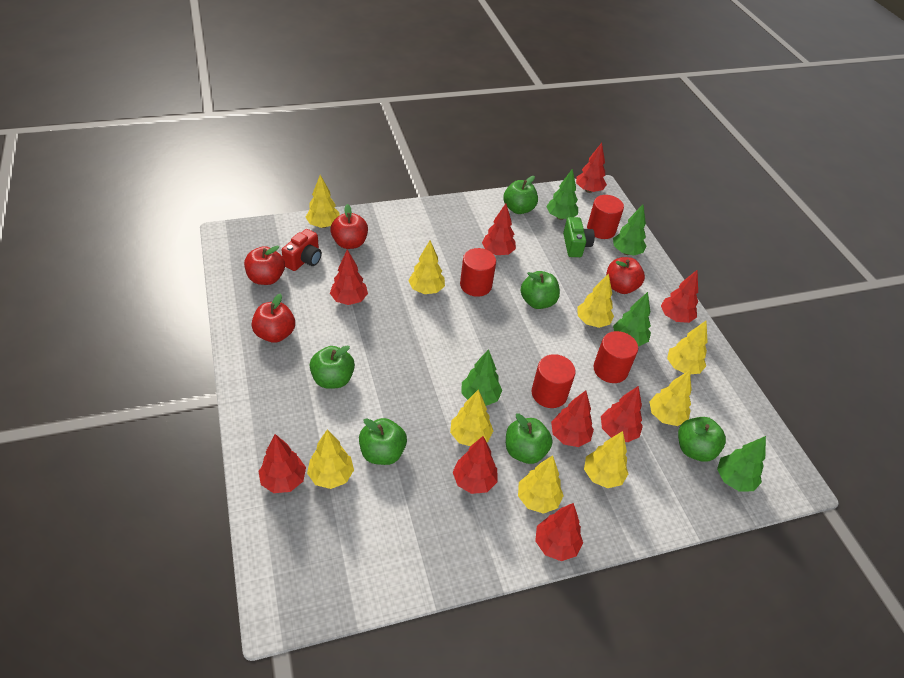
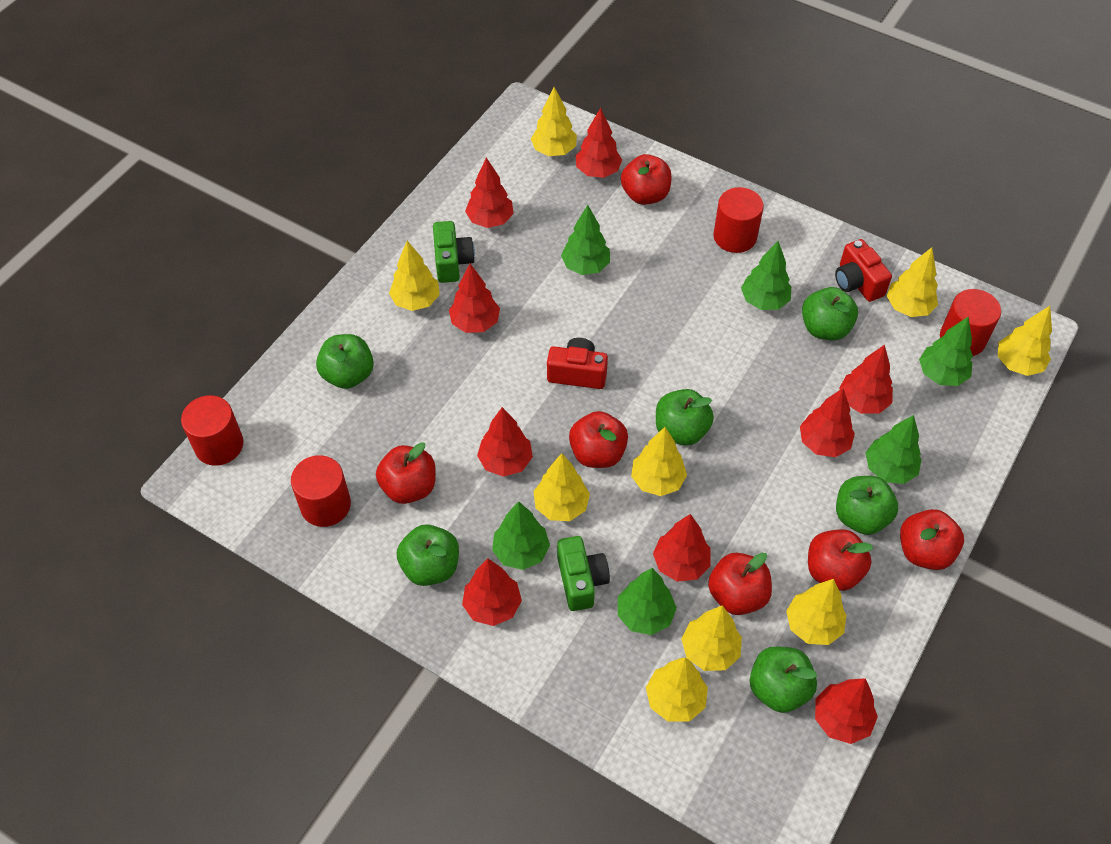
green camera: [563,217,595,257] = 1 -> [433,221,475,283] [557,536,610,611] = 2
green tree: [461,349,502,406] [546,169,578,220] [613,205,646,256] [613,292,651,346] [717,436,766,491] = 5 -> [492,501,550,570] [561,205,610,275] [618,568,677,635] [741,241,791,310] [865,415,921,484] [919,317,973,386] = 6
red apple: [244,245,285,285] [252,293,295,343] [330,204,368,249] [606,257,645,294] = 4 -> [376,442,436,504] [569,411,628,468] [621,154,672,205] [708,553,772,615] [808,529,873,591] [900,509,964,570] = 6
red camera: [282,229,322,271] = 1 -> [547,338,608,389] [835,239,892,302] = 2

